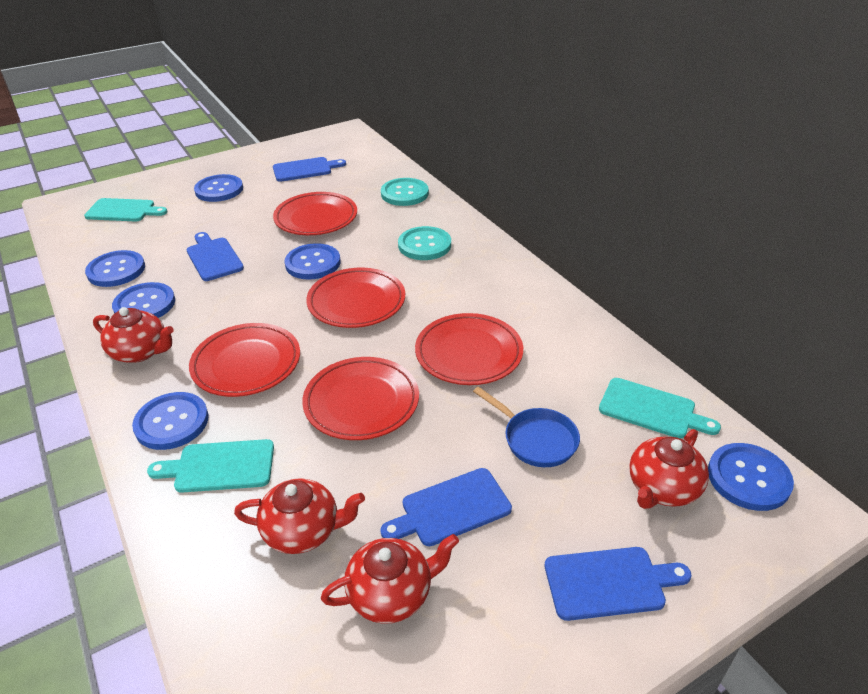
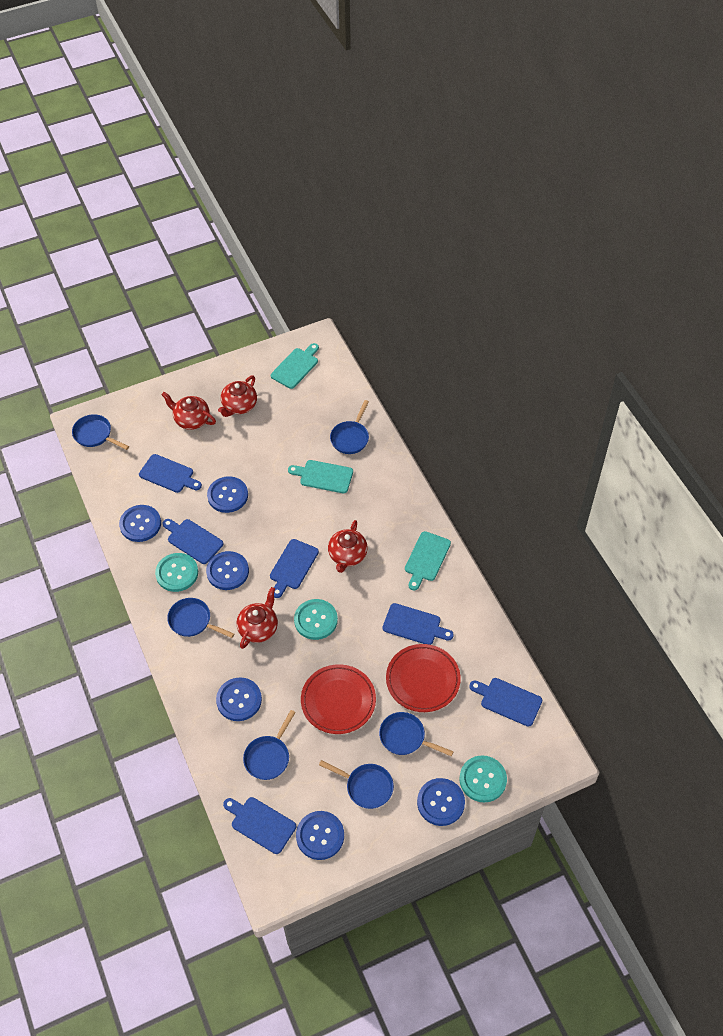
blue cutting board: [186,232,244,281] [273,157,346,182] [380,468,512,546] [545,547,692,621] = 4 -> [139,454,202,493] [163,519,224,564] [223,797,296,854] [270,539,319,598] [382,603,454,645] [469,678,542,727] = 6
blue pan: [473,387,580,467] = 1 -> [72,414,129,450] [167,598,234,638] [243,710,296,780] [319,760,394,809] [330,400,369,454] [379,712,454,756] = 6
red plate: [189,323,300,397] [273,192,357,235] [302,357,419,440] [306,268,405,328] [415,313,523,385] = 5 -> [301,664,376,734] [386,644,461,712] = 2
turquoise button: [381,178,429,206] [398,226,451,260] = 2 -> [155,553,198,592] [294,599,338,640] [459,755,507,803] = 3

